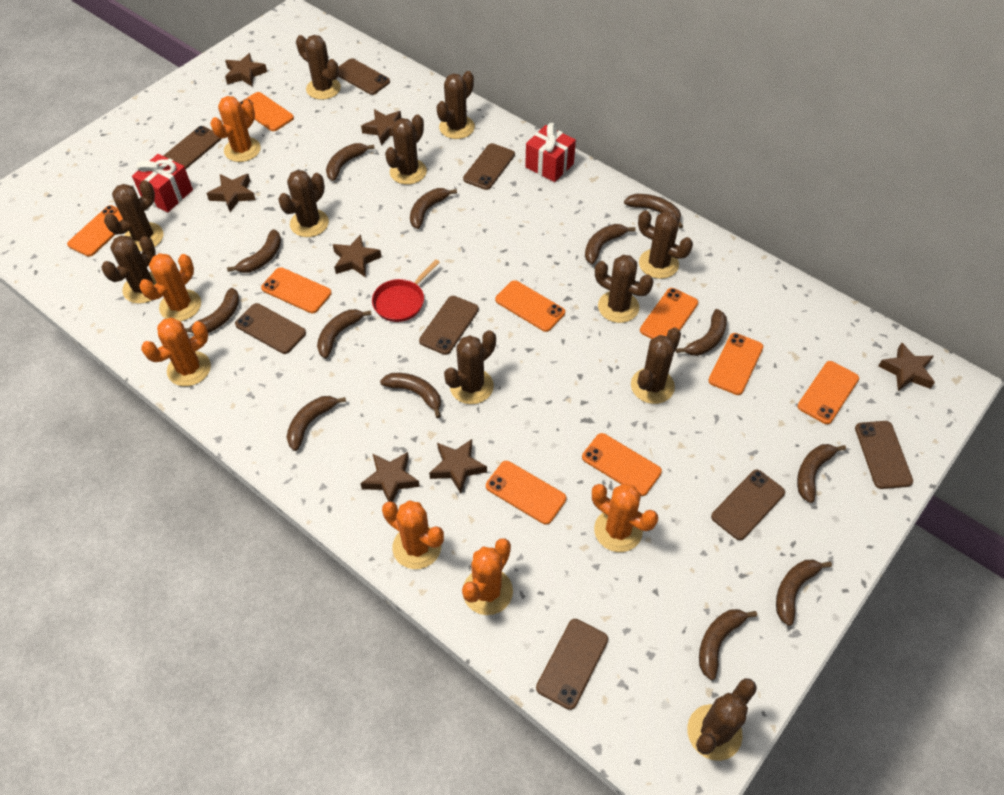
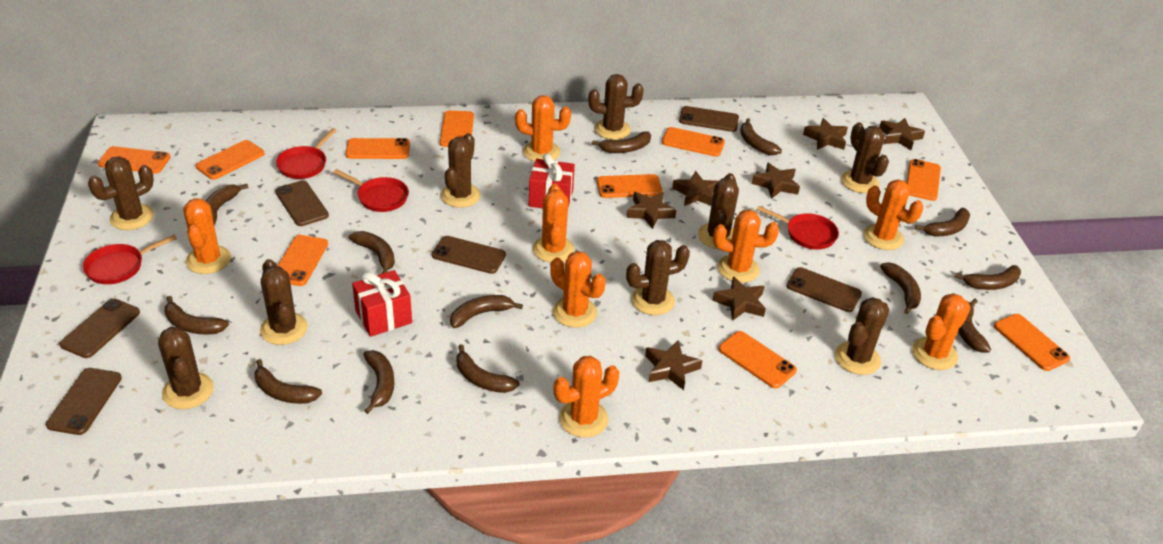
brown cactus: [101,235,157,304] [104,180,163,251] [278,170,329,237] [296,35,341,100] [385,114,427,185] [437,71,475,139] [444,330,496,404] [595,255,653,323] [631,328,681,404] [638,210,693,279] [687,678,757,761] = 11 -> [88,156,154,230] [158,327,214,409] [260,259,308,345] [441,133,481,208] [588,74,643,140] [626,240,690,315] [698,173,739,249] [835,297,889,375] [841,122,889,193] = 9
brown phone: [163,126,221,169] [235,303,306,354] [338,58,390,95] [419,296,479,355] [463,143,515,190] [536,619,608,710] [711,470,785,540] [855,421,913,489] = 8 -> [46,368,122,435] [59,299,140,358] [275,180,329,226] [432,236,506,274] [679,106,739,132] [787,267,862,312] = 6
orange cactus: [139,253,201,321] [141,318,211,386] [210,96,261,162] [382,500,444,569] [462,538,513,615] [592,483,658,552] = 6 -> [183,198,231,274] [515,95,571,162] [533,184,574,263] [550,251,606,328] [553,356,619,438] [713,210,779,283] [863,180,923,250] [912,293,971,370] = 8
orange phone: [67,205,123,257] [240,92,294,131] [261,267,332,313] [486,461,566,525] [495,280,565,332] [582,433,662,496] [640,288,698,339] [708,333,764,395] [798,361,859,424] = 9 -> [98,146,170,174] [196,140,265,180] [277,235,328,286] [346,138,410,159] [440,110,474,147] [597,174,663,198] [662,127,725,157] [718,331,797,389] [906,159,941,201] [994,314,1070,371] = 10
red pan: [372,259,440,322] = 1 -> [83,235,177,284] [276,128,337,179] [333,169,409,212] [757,206,839,250] = 4

